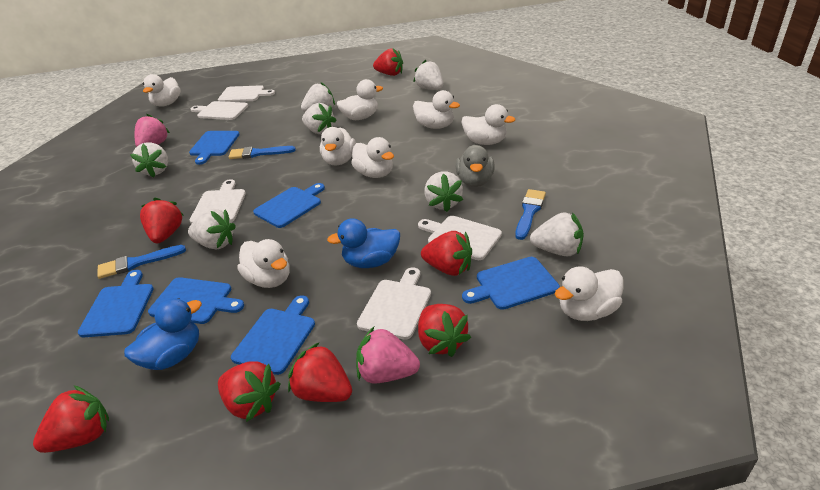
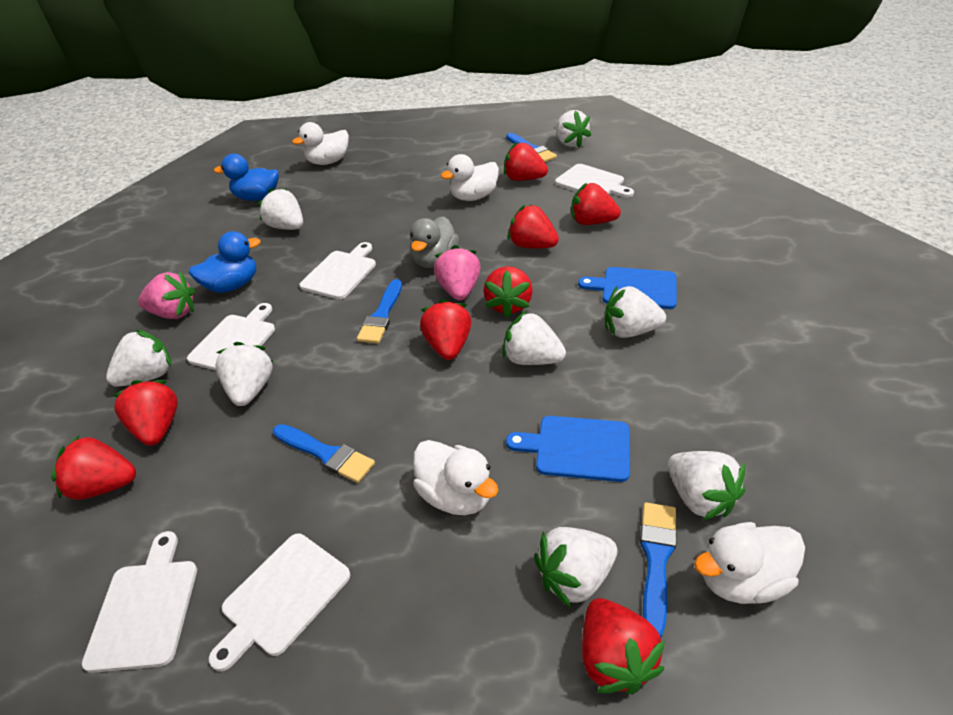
blue brush: [97,245,186,279] [229,146,296,159] [515,189,546,240] = 3 -> [273,424,375,483] [357,279,402,344] [506,133,557,162] [640,502,677,638] = 4
blue cutting board: [78,270,154,337] [148,277,244,324] [189,131,240,165] [231,295,315,375] [253,183,325,228] [462,257,560,310] = 6 -> [506,416,630,482] [578,267,677,309] = 2
red strawberry: [33,385,109,453] [140,197,183,243] [218,361,281,422] [288,343,352,402] [373,49,403,76] [418,304,471,357] [421,231,472,276] = 7 -> [51,436,136,500] [113,380,178,446] [420,299,471,360] [483,266,533,318] [504,142,548,181] [508,205,559,249] [571,183,621,225] [582,598,665,694] = 8
white duck: [143,74,181,107] [237,239,290,288] [320,127,356,166] [337,79,383,120] [351,137,394,178] [413,90,460,129] [461,104,515,145] [555,266,623,321] = 8 -> [292,122,349,165] [413,440,499,515] [441,154,499,201] [694,522,805,604] = 4
white strawberry: [130,143,168,178] [188,209,236,249] [301,82,335,112] [302,103,337,134] [413,60,443,90] [424,172,463,212] [530,212,584,257] = 7 -> [106,329,171,387] [215,342,273,406] [258,188,303,230] [503,310,566,365] [534,527,617,608] [555,110,591,148] [605,286,666,338] [668,451,745,520] = 8

